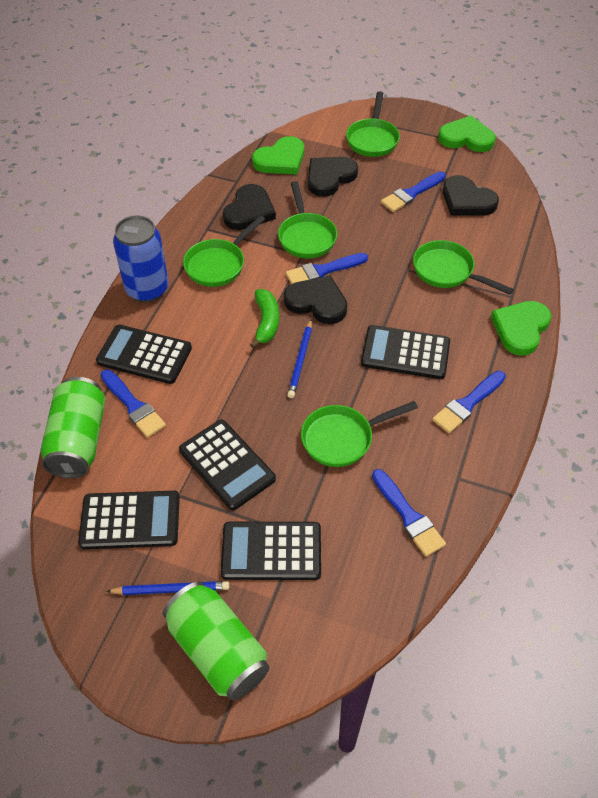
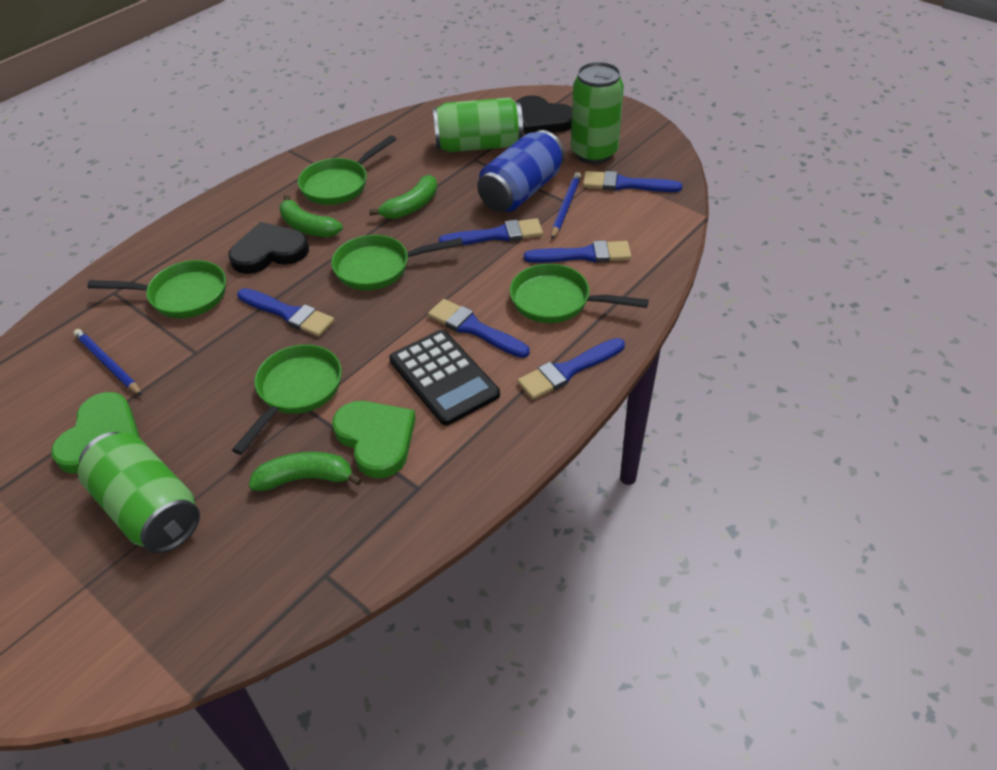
black calculator: [78,491,180,549] [96,325,192,384] [179,420,276,511] [221,522,321,580] [361,325,450,379] = 5 -> [389,330,500,426] = 1
black heart: [223,184,276,230] [284,275,348,324] [308,157,358,197] [443,175,499,215] = 4 -> [228,222,309,274] [516,95,572,135] = 2
blue brush: [100,369,166,438] [286,253,368,284] [372,469,446,557] [381,171,446,212] [432,371,506,433] = 5 -> [237,288,334,337] [428,299,530,358] [439,218,543,245] [518,338,625,399] [524,240,631,263] [583,171,682,192] = 6
green banana: [250,289,279,348] = 1 -> [249,452,362,491] [279,194,343,237] [369,175,437,219] = 3
green can: [41,377,105,478] [163,582,269,701] = 2 -> [78,432,200,553] [433,97,523,152] [571,62,624,164] = 3
green heart: [252,136,304,174] [438,115,496,152] [491,301,552,356] = 3 -> [51,392,140,474] [332,401,416,478] = 2

